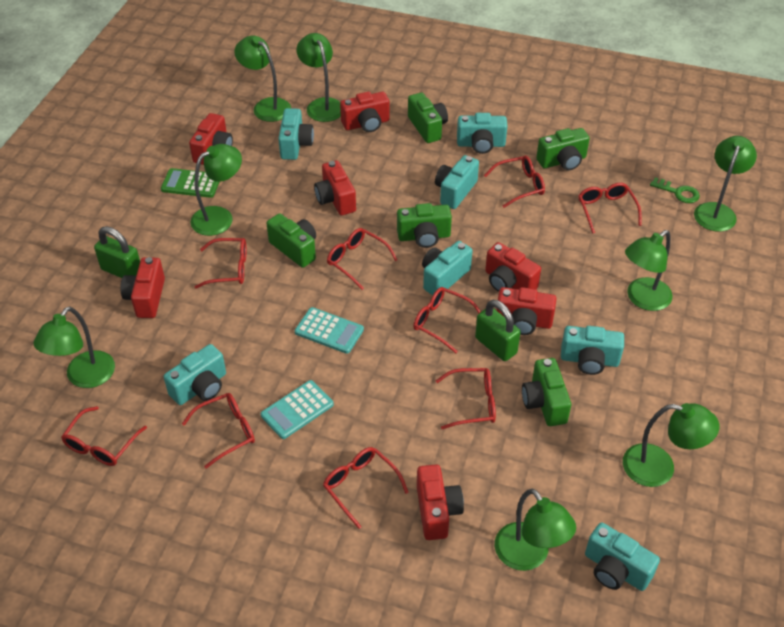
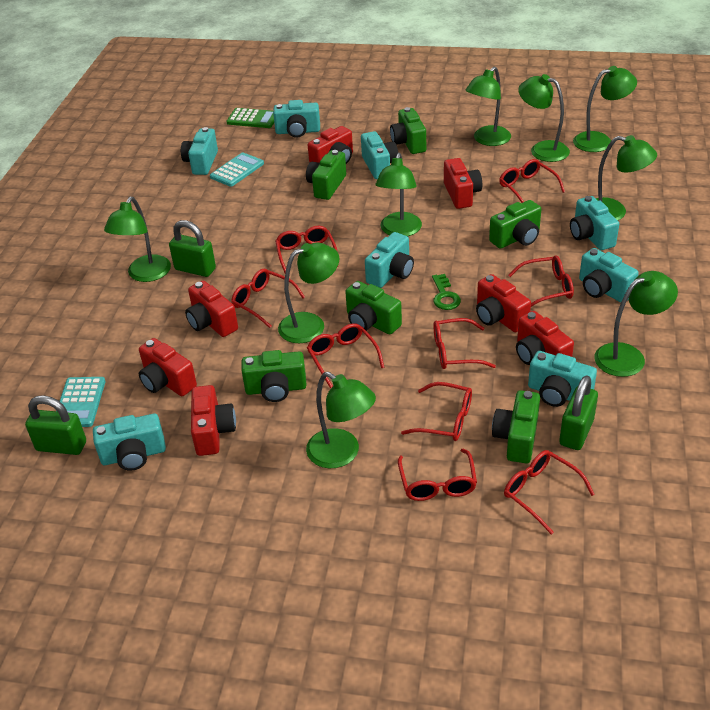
green camera: [267,213,316,268] [397,203,452,248] [408,93,448,143] [522,358,571,426] [536,128,590,170] = 5 -> [241,350,307,402] [306,150,346,200] [345,281,402,334] [390,107,426,154] [489,200,541,249] [492,390,540,463] = 6
green lamp: [33,307,115,388] [190,144,242,236] [234,36,291,122] [297,33,341,122] [495,489,576,571] [623,403,719,487] [625,230,673,311] [694,136,757,232] = 8 -> [104,197,171,282] [278,242,339,343] [306,372,376,468] [375,153,422,237] [465,67,511,146] [518,74,570,162] [573,66,637,152] [594,271,678,377] [595,135,657,220] = 9
green padlock: [94,226,140,278] [475,300,521,361] = 2 -> [25,395,86,455] [169,220,216,277] [559,375,598,450] = 3
turquoise camera: [164,344,226,405] [278,108,314,160] [422,241,472,295] [435,155,479,209] [457,113,508,154] [561,326,624,375] [585,522,660,591] = 7 -> [93,414,166,471] [181,127,218,175] [273,100,320,138] [361,131,398,179] [365,232,414,288] [528,351,597,407] [570,196,619,250] [579,248,639,302] = 8

